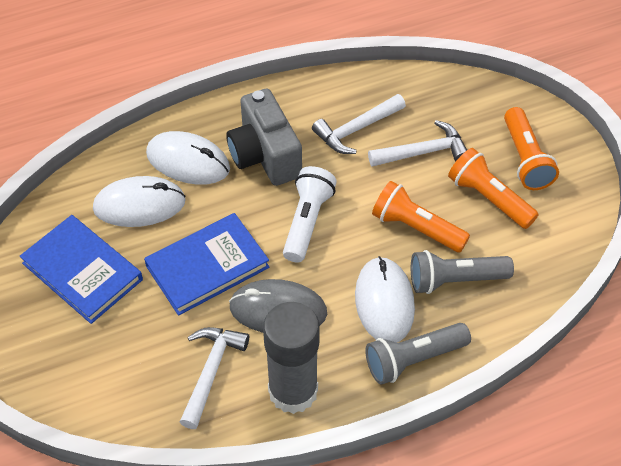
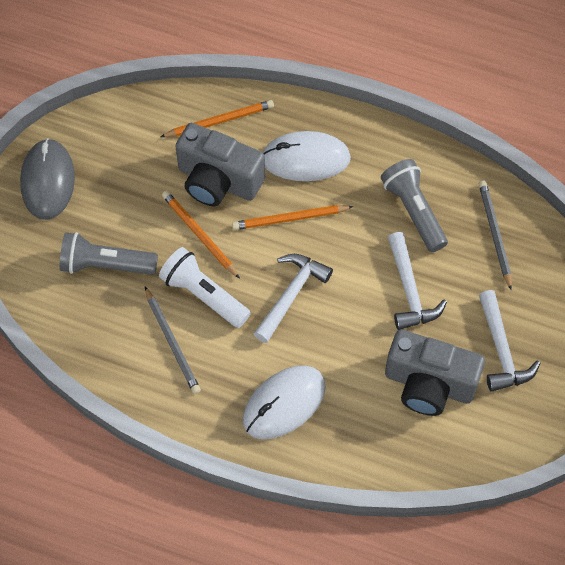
blue book: [20,215,143,324] [144,213,269,315] = 2 -> none = 0
grey camera: [226,89,302,186] = 1 -> [175,123,265,206] [385,330,485,416] = 2
grey glue stick: [263,302,320,414] = 1 -> none = 0
grey pencil: none = 0 -> [145,287,201,394] [479,181,512,290] = 2
orange flashlight: [372,181,470,252] [448,148,539,229] [504,107,559,190] = 3 -> none = 0
orange pencil: none = 0 -> [160,100,274,137] [162,191,240,279] [232,205,353,230] = 3
white mouse: [93,176,186,227] [146,131,230,185] [355,256,415,342] = 3 -> [243,366,326,439] [263,131,351,181] = 2

